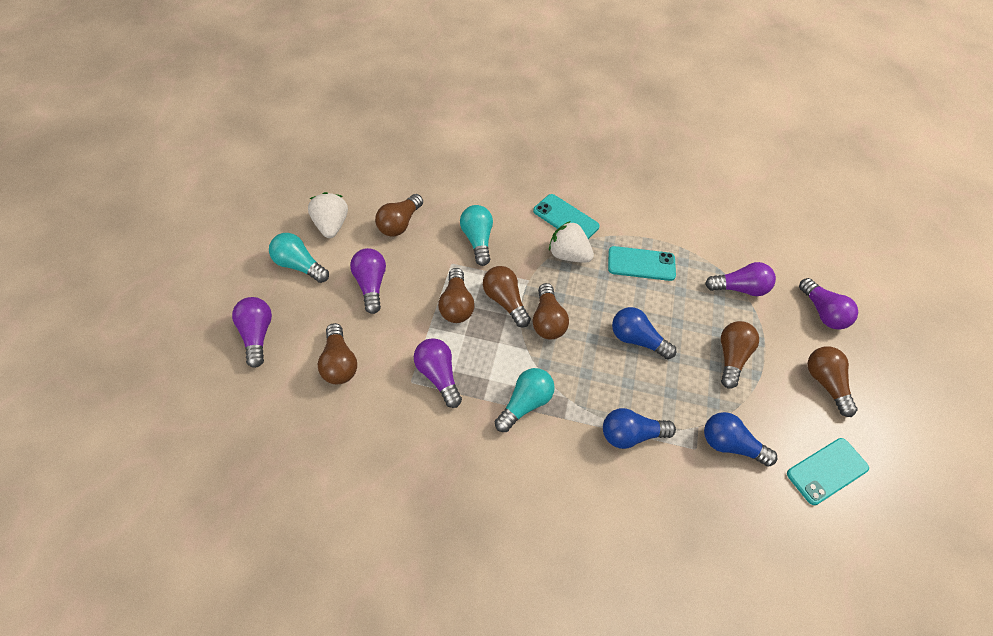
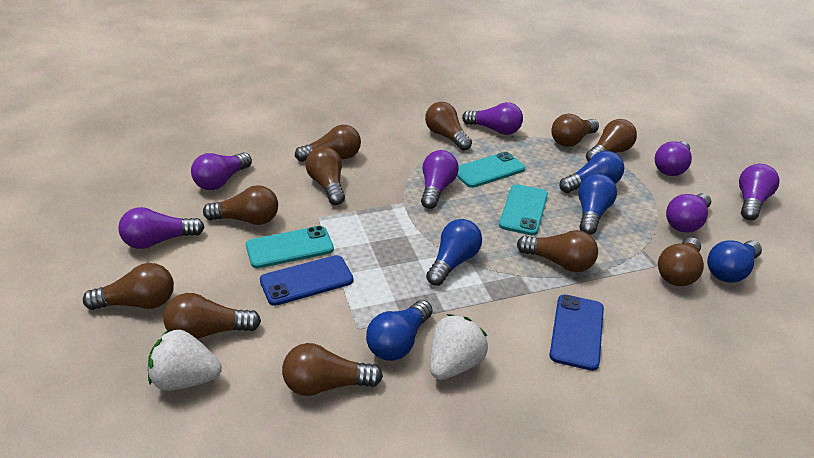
blue light bulb: [603,408,676,449] [612,307,676,359] [704,412,777,467] = 3 -> [366,300,433,361] [426,219,482,286] [559,151,624,193] [578,174,617,235] [707,240,762,283] = 5
blue phone: none = 0 -> [260,255,353,306] [550,295,604,371] = 2
brown light bulb: [318,323,357,384] [375,194,423,237] [438,268,474,323] [483,266,531,327] [533,283,569,340] [721,321,759,389] [808,346,857,417] = 7 -> [83,263,174,310] [163,293,261,339] [203,185,278,225] [282,343,383,396] [295,125,361,162] [305,146,345,205] [425,102,472,151] [517,230,598,272] [551,114,599,147] [586,119,637,161] [658,237,704,286] = 11
purple light bulb: [232,297,272,368] [350,248,386,314] [414,338,462,408] [705,262,776,296] [799,278,858,330] = 5 -> [118,207,205,249] [191,152,252,190] [421,150,459,209] [462,102,523,135] [655,141,692,176] [666,193,711,233] [739,164,779,220] = 7
turquoise light bulb: [269,233,329,283] [460,205,493,266] [495,368,555,432] = 3 -> none = 0

